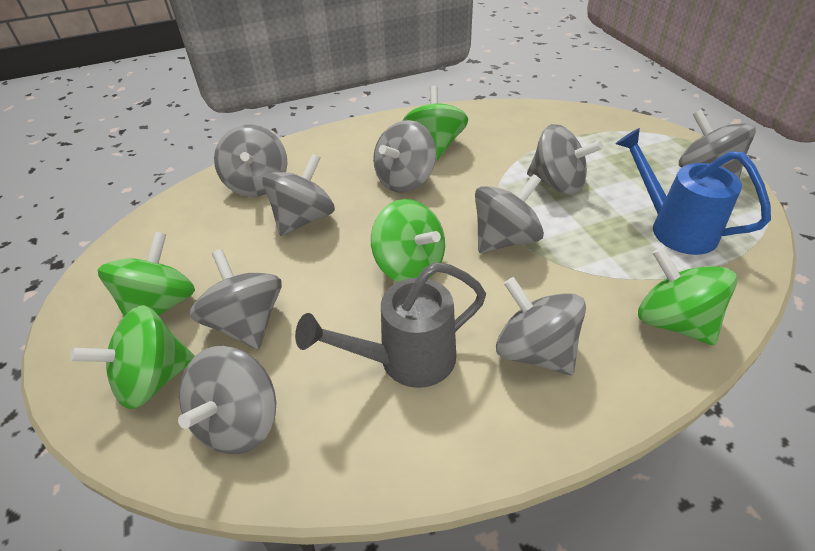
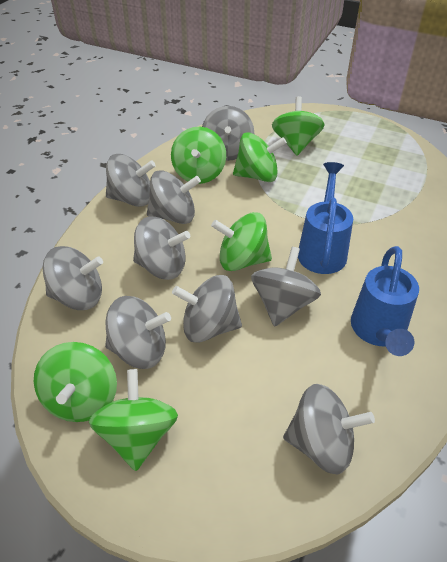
blue watering can: [616,128,771,255] = 1 -> [298,162,353,274] [351,246,419,356] = 2
green spinning top: [70,305,195,409] [98,232,195,316] [371,199,445,282] [402,86,468,161] [638,247,737,345] = 5 -> [34,342,117,422] [89,369,178,471] [171,127,226,184] [211,212,272,271] [233,132,287,182] [272,96,324,156] = 6
grey watering can: [295,262,486,388] = 1 -> none = 0

